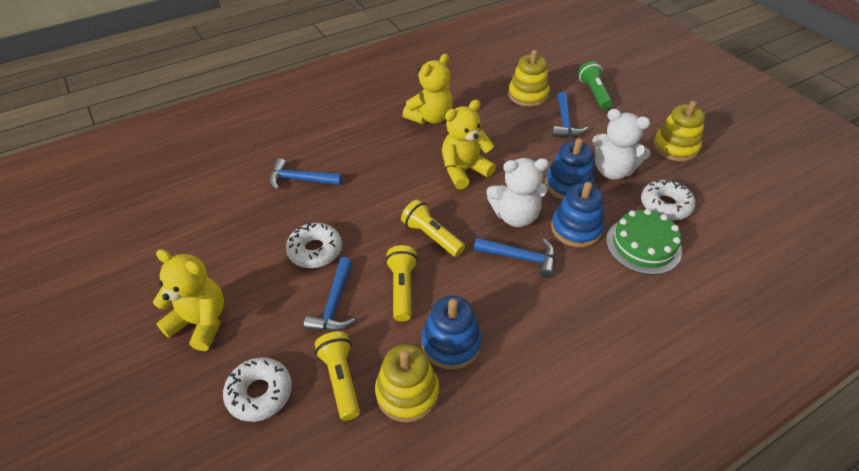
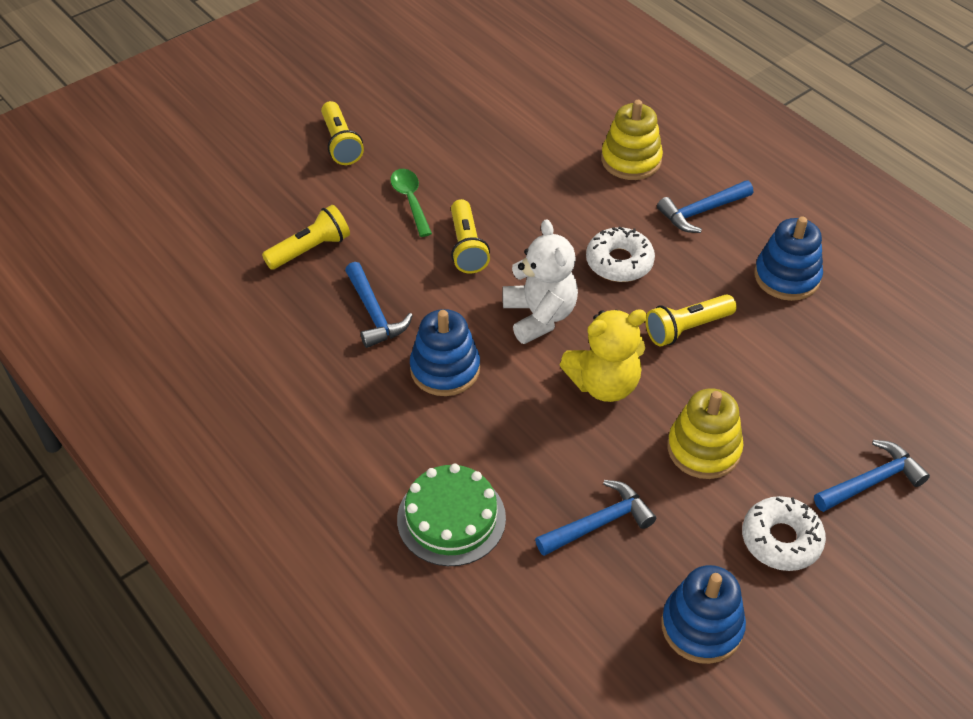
green flashlight: [578,61,613,110] = 1 -> none = 0
green spoon: none = 0 -> [390,169,432,237] = 1
white donut: [223,357,292,422] [286,222,342,268] [641,179,695,220] = 3 -> [586,226,655,282] [742,496,826,571] = 2
white teddy bear: [487,158,549,227] [592,109,650,180] = 2 -> [503,219,578,344] = 1
yellow flashlight: [315,331,360,421] [385,245,418,322] [401,199,465,257] = 3 -> [262,205,350,270] [321,101,364,165] [451,199,490,273] [645,294,737,346] = 4
yellow stacking toy: [375,344,439,422] [508,50,550,107] [653,101,705,162] = 3 -> [601,100,663,180] [667,388,743,479] = 2
yellow teddy bear: [153,249,224,351] [403,54,453,124] [442,100,496,190] = 3 -> [560,309,647,402] = 1

